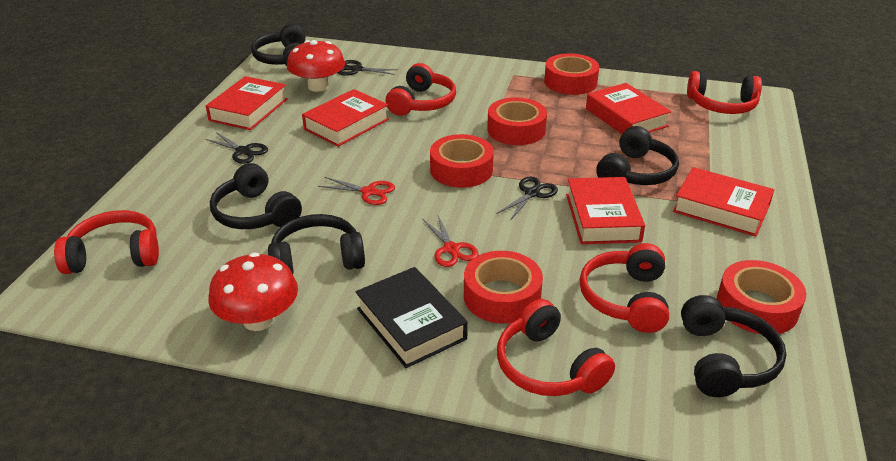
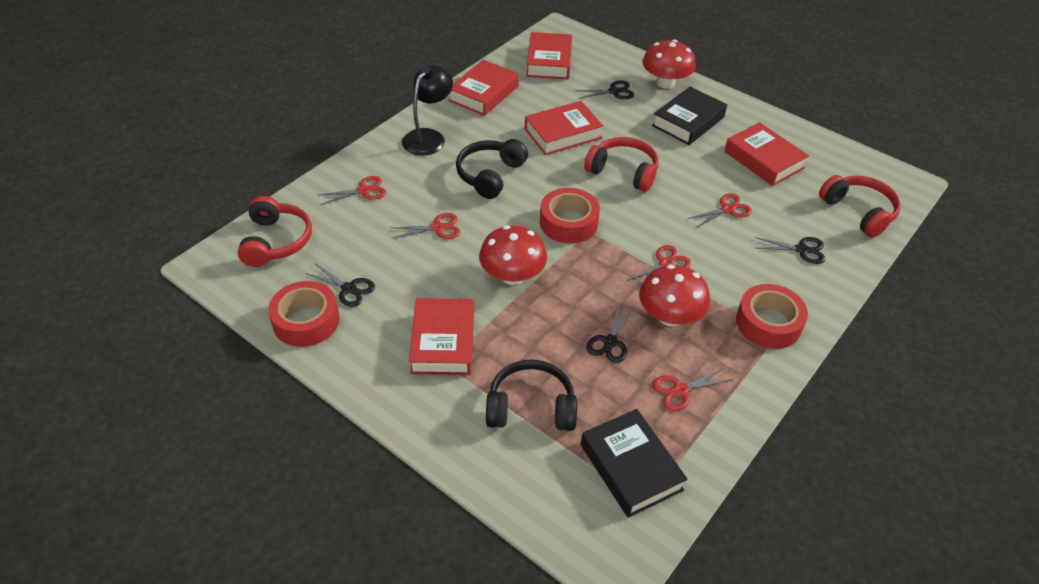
black book: [355,267,468,368] = 1 -> [581,409,688,518] [652,87,727,145] = 2
black headphones: [210,163,302,229] [251,24,305,66] [268,214,365,274] [596,126,679,185] [681,295,786,397] = 5 -> [456,139,528,199] [486,360,577,431] = 2
black lamp: none = 0 -> [402,65,453,156] = 1
black scissors: [205,132,268,164] [337,60,398,75] [497,176,558,221] = 3 -> [305,263,375,307] [575,80,634,99] [586,303,634,363] [754,237,825,264] = 4
red headphones: [54,210,159,274] [386,63,456,116] [497,299,615,396] [579,243,669,333] [687,71,762,114] = 5 -> [238,196,312,267] [584,137,659,192] [819,175,901,238] = 3
red mushroom: [208,252,298,331] [287,40,345,92] = 2 -> [479,225,547,285] [639,264,710,326] [642,39,696,89] = 3
red scissors: [318,177,395,205] [422,215,479,267] = 2 -> [317,176,386,205] [390,213,460,239] [627,245,691,290] [653,368,733,411] [687,193,752,228] = 5
red tape: [430,134,494,188] [464,251,543,324] [487,98,547,145] [544,53,599,95] [717,260,806,334] = 5 -> [268,281,339,347] [540,188,600,244] [736,284,808,349] = 3

